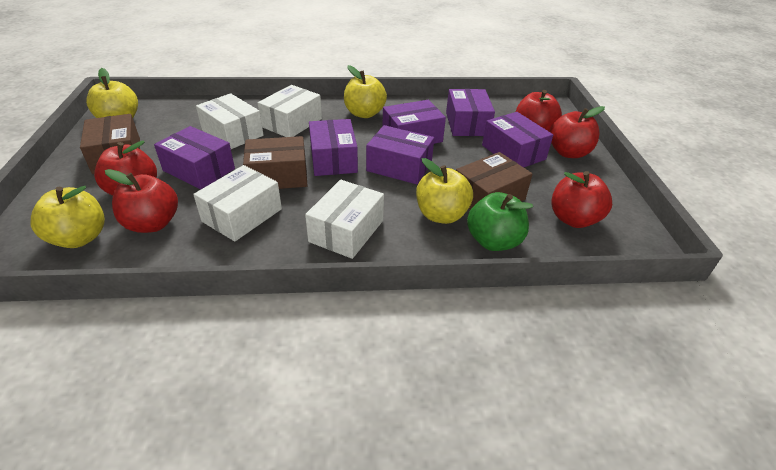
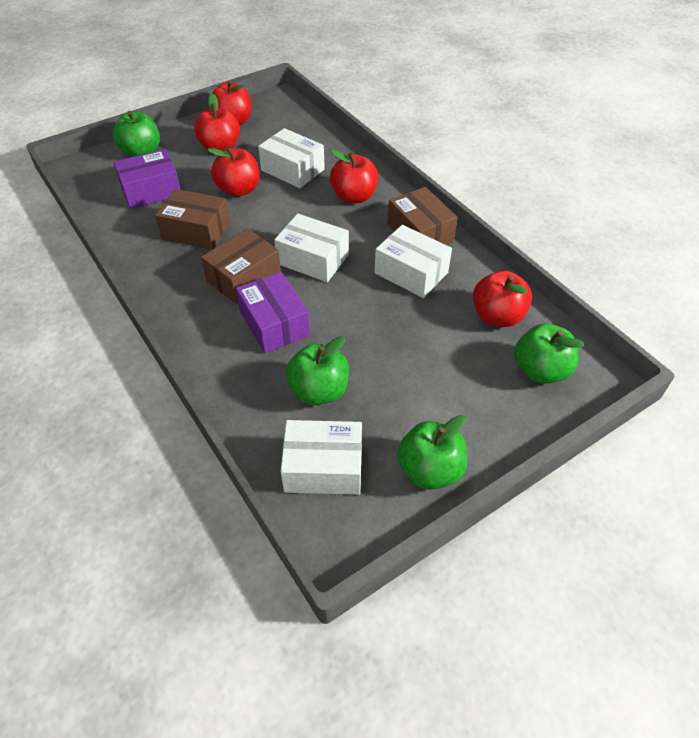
green apple: [467,192,533,251] = 1 -> [113,111,160,157] [286,336,349,405] [397,415,467,490] [514,323,584,384] = 4
purple box: [154,126,235,190] [309,119,358,176] [366,125,434,184] [382,100,446,144] [446,89,495,136] [482,112,553,167] = 6 -> [113,149,181,209] [236,272,310,353] = 2
yellow apple: [31,186,105,248] [86,68,138,118] [344,65,387,118] [416,158,473,224] = 4 -> none = 0

